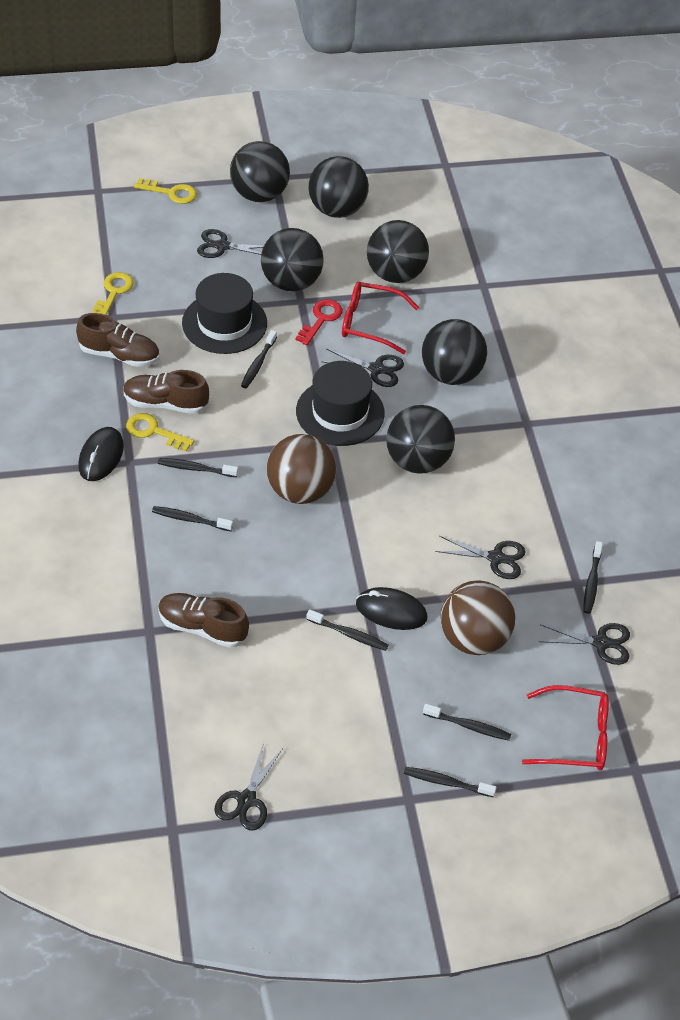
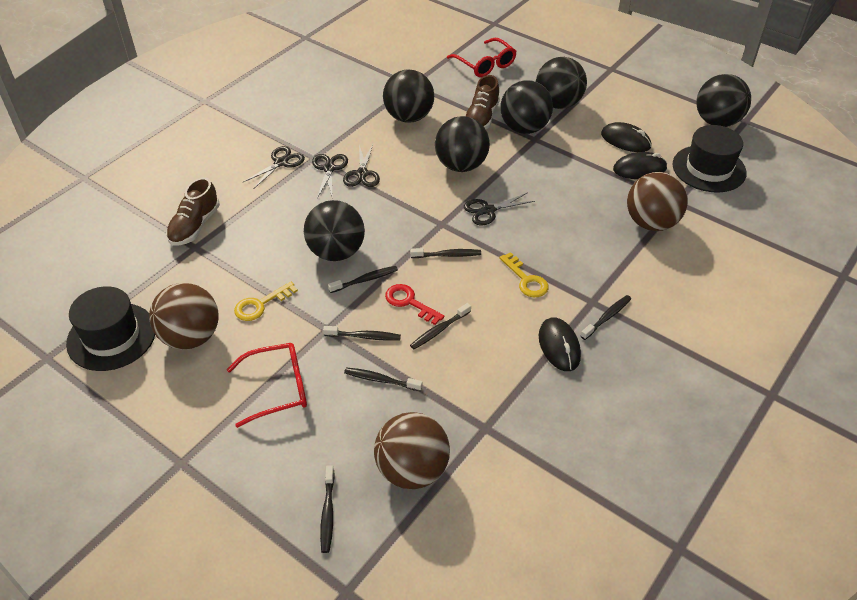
black mouse: [78,427,124,481] [356,587,427,630] = 2 -> [539,317,581,371] [601,122,652,152] [613,152,667,179] = 3
black scissors: [197,229,264,258] [214,742,283,831] [321,349,404,387] [435,536,526,579] [539,623,630,665] = 5 -> [243,146,305,188] [312,154,348,199] [343,145,380,187] [464,192,535,225] = 4
brown ball: [266,434,336,504] [441,580,515,655] = 2 -> [149,283,219,349] [374,412,450,489] [627,172,688,231] = 3
brown shoe: [76,313,160,367] [123,370,209,414] [158,593,249,648] = 3 -> [166,177,220,246] [465,75,500,129] = 2
yellow key: [92,272,134,315] [126,413,194,452] [134,178,197,204] = 3 -> [234,282,298,321] [499,252,549,297] = 2

